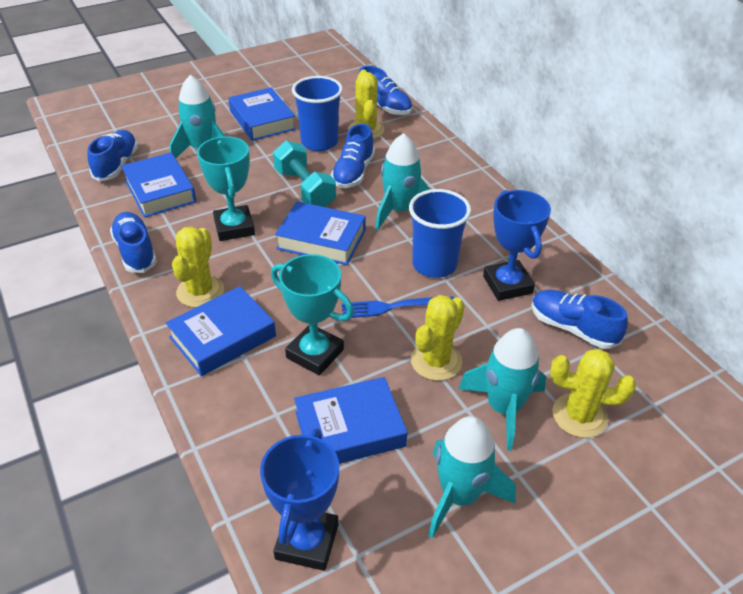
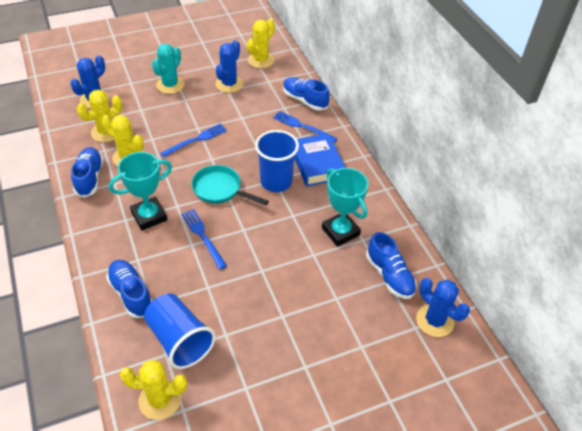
blue book: [121,152,196,218] [166,286,276,376] [228,87,296,141] [275,201,366,265] [294,377,407,464] = 5 -> [295,133,346,186] = 1
blue cactus: none = 0 -> [70,55,109,109] [215,40,243,93] [416,278,470,337] = 3
blue fork: [341,296,454,318] = 1 -> [160,124,227,157] [181,209,227,270] [273,111,338,143] = 3
blue shoe: [87,130,138,181] [110,212,157,273] [331,124,375,188] [359,66,412,115] [531,290,628,349] = 5 -> [71,147,103,198] [106,260,152,318] [283,77,330,111] [366,232,417,299] = 4
blue trophy: [260,428,339,571] [483,190,551,301] = 2 -> none = 0
turquoise cactus: none = 0 -> [152,44,184,94] = 1
turquoise dumbbell: [273,140,336,207] = 1 -> none = 0
turquoise pan: none = 0 -> [192,165,269,205] = 1
turquoise rocket: [170,75,225,158] [375,133,431,230] [428,416,516,538] [459,328,546,451] = 4 -> none = 0

